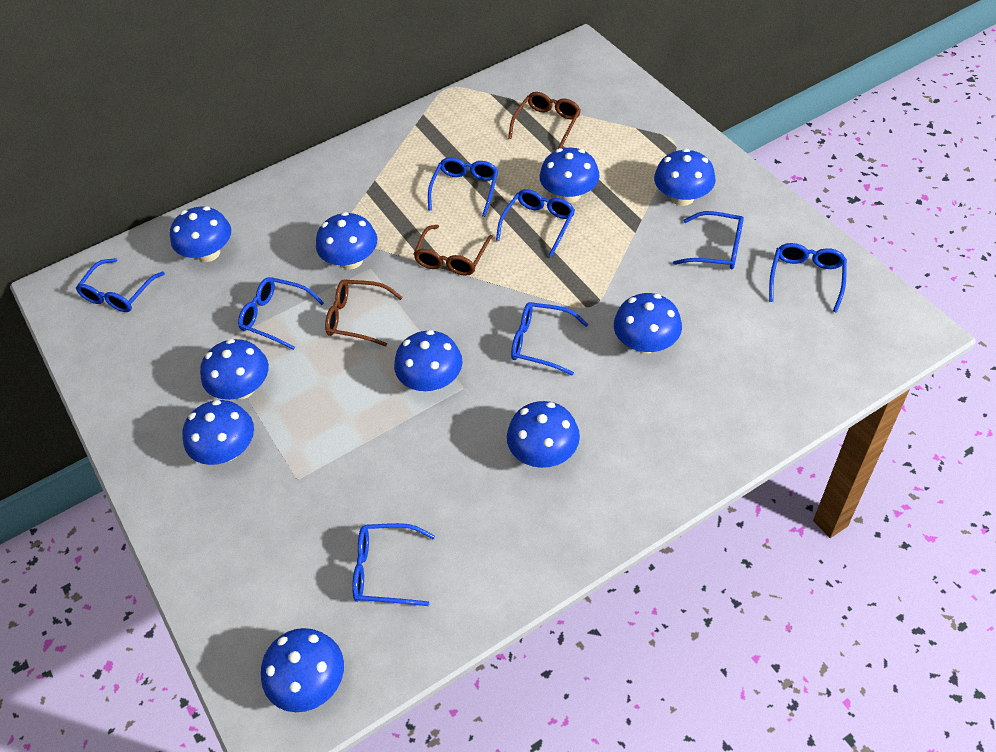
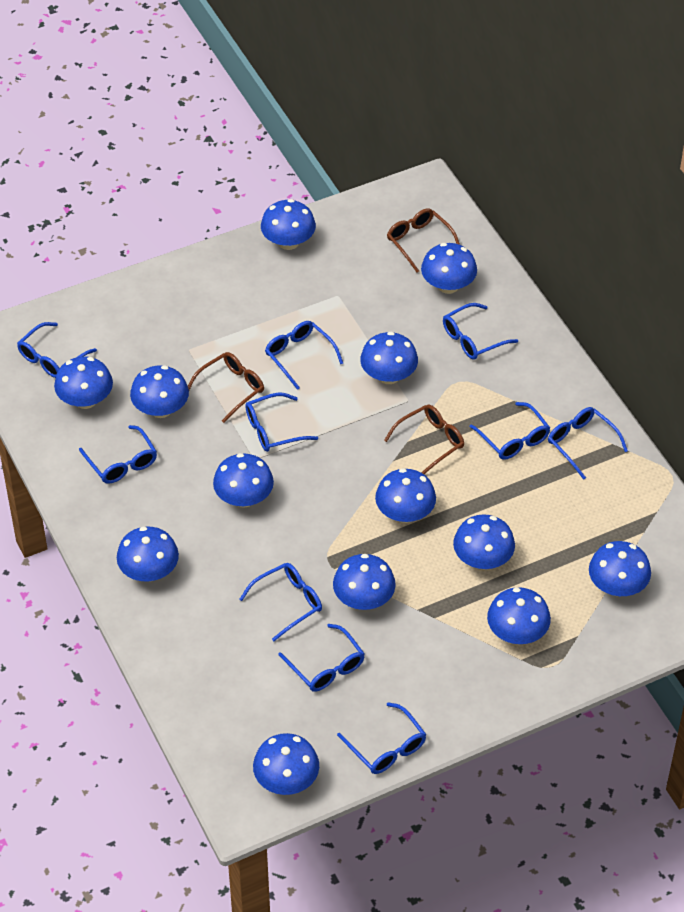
blue glasses: [76,258,165,312] [238,277,324,350] [352,523,435,606] [428,157,498,217] [496,189,575,257] [511,302,588,376] [673,211,744,269] [769,243,847,313] = 8 -> [17,322,97,378] [79,425,157,484] [239,563,322,641] [245,393,318,452] [265,321,343,390] [278,624,365,692] [337,702,426,774] [443,303,518,360] [470,402,550,460] [548,407,628,480] = 10
blue mushroom: [170,206,231,262] [182,400,254,465] [200,339,269,400] [261,628,344,712] [316,212,377,269] [394,330,463,391] [507,401,580,468] [540,148,600,203] [614,293,682,354] [654,149,716,206] = 10 -> [54,356,113,409] [117,526,179,582] [130,365,189,418] [213,453,274,508] [253,733,319,795] [261,199,316,250] [333,554,396,610] [360,332,418,384] [375,468,436,523] [421,243,477,294] [453,514,515,569] [487,587,551,644] [589,541,651,596] = 13

